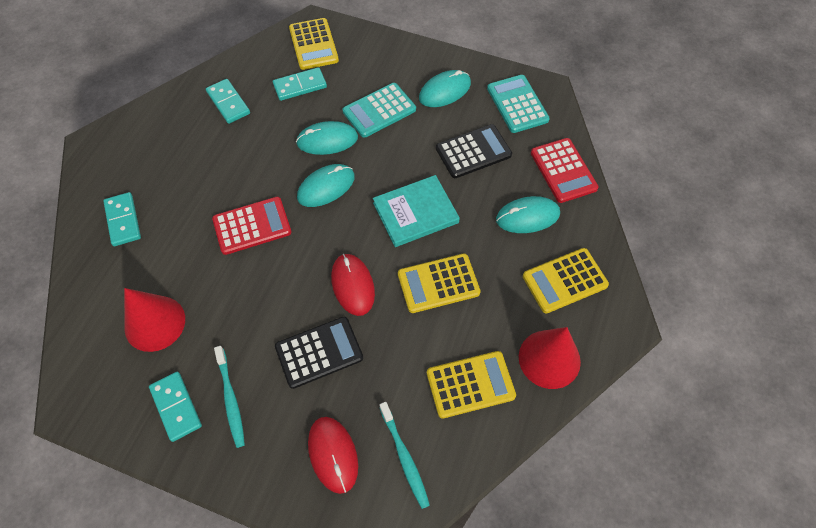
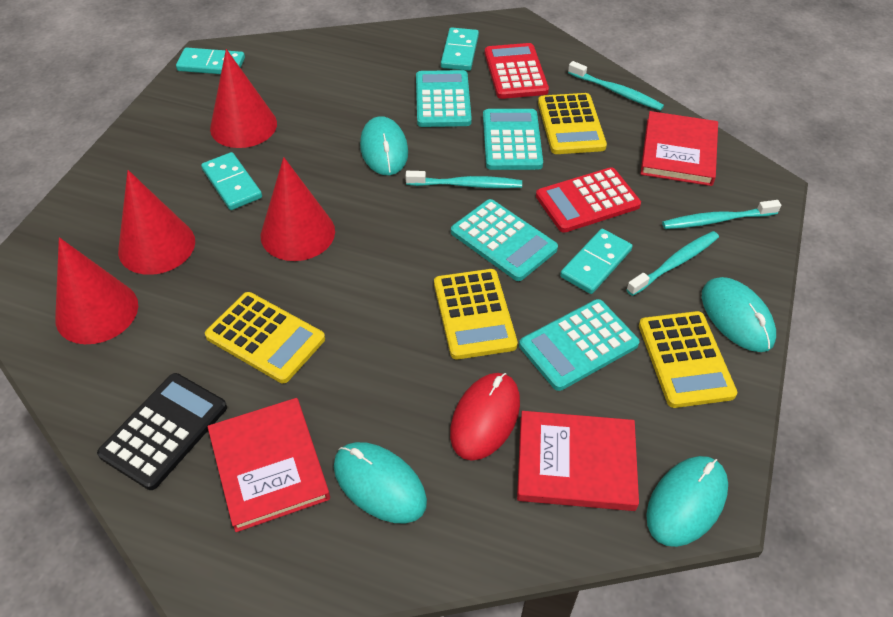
black calculator: [275,317,363,389] [436,124,512,178] = 2 -> [97,373,227,490] = 1
red book: none = 0 -> [208,398,330,532] [517,411,639,511] [640,111,718,186] = 3
red cone: [124,288,185,352] [519,327,581,389] = 2 -> [55,237,138,344] [118,170,195,275] [210,49,277,148] [261,157,335,261] = 4
red mouse: [308,417,358,494] [331,254,375,316] = 2 -> [450,373,520,461] = 1
turquoise book: [373,175,460,247] = 1 -> none = 0
turquoise calculator: [343,83,416,138] [487,75,550,133] = 2 -> [416,70,472,127] [451,199,558,281] [483,109,543,170] [519,299,640,391] = 4
turquoise toothbrush: [214,346,245,448] [379,402,430,509] = 2 -> [405,171,522,188] [568,61,664,111] [626,231,719,296] [662,200,781,229] = 4

